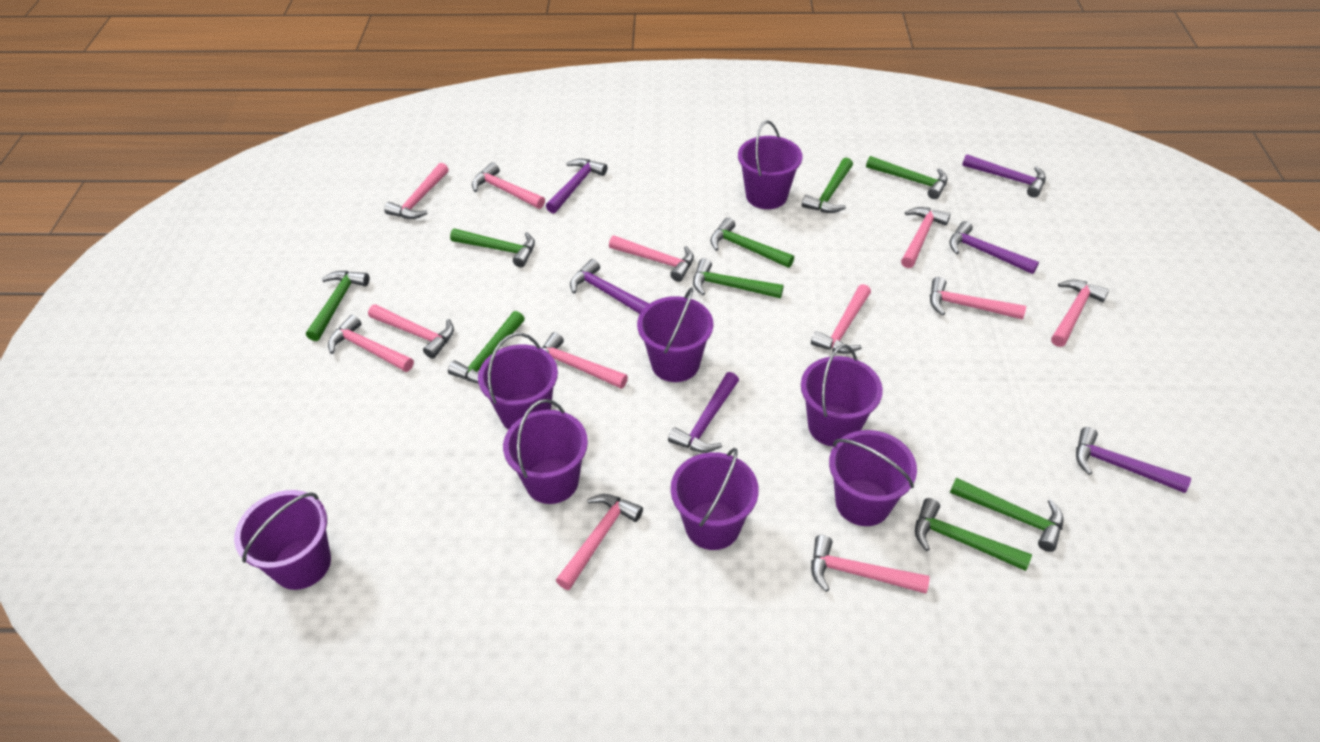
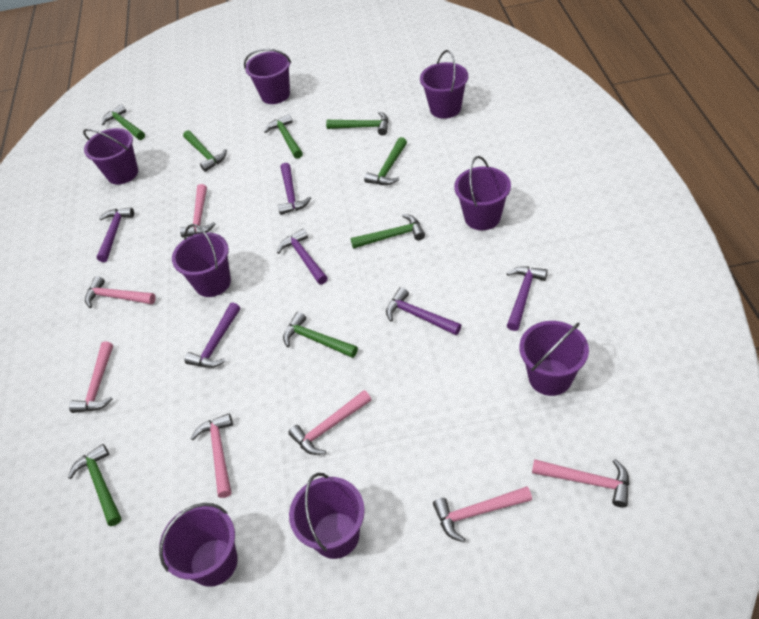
green hammer: [306,271,369,341] [448,311,525,383] [450,229,535,267] [693,258,784,298] [710,217,794,268] [802,158,853,213] [866,156,948,199] [915,498,1032,571] [950,478,1063,552] = 9 -> [68,444,122,526] [102,104,145,140] [183,130,227,172] [264,114,303,159] [283,312,358,358] [326,111,388,135] [350,214,425,249] [364,137,407,185] = 8
pink hammer: [328,315,414,372] [368,304,454,359] [384,163,449,219] [472,162,545,209] [541,332,628,389] [556,494,643,590] [609,236,694,282] [811,284,871,354] [811,535,930,594] [901,207,951,268] [930,277,1026,320] [1051,280,1109,347] = 12 -> [69,341,113,413] [85,276,156,308] [180,184,216,237] [190,413,233,498] [288,390,372,455] [433,486,532,542] [532,459,629,507] = 7

